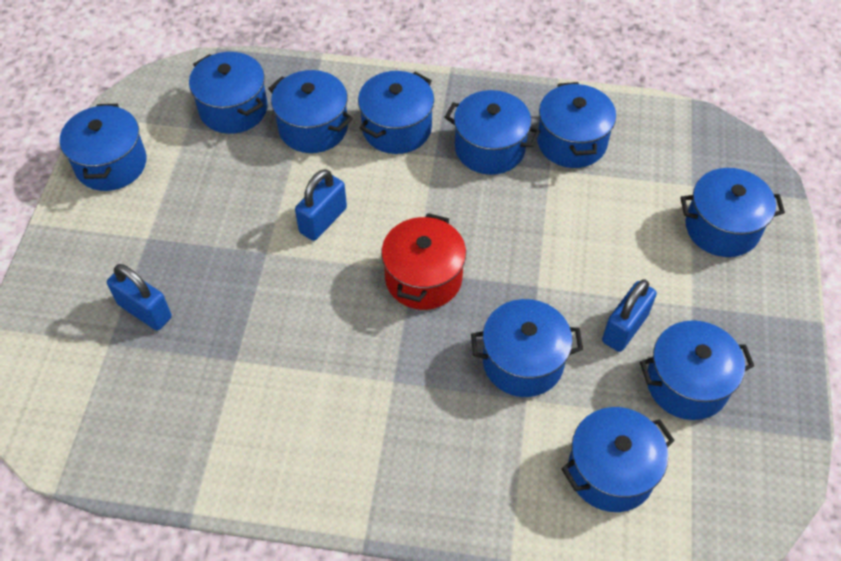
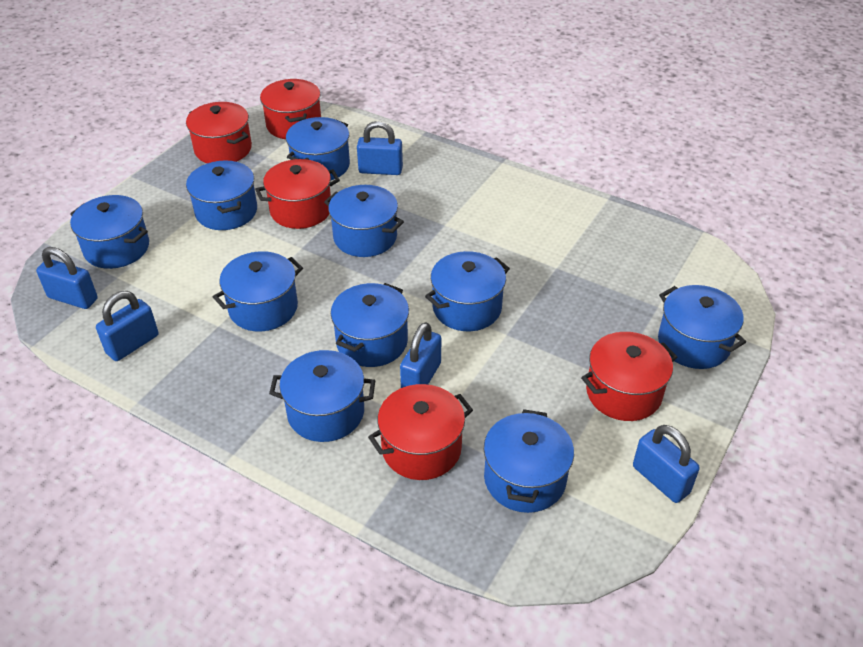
blue padlock: [107,264,172,331] [295,169,347,241] [602,279,657,352] = 3 -> [36,247,98,309] [96,291,158,361] [357,121,403,175] [400,322,441,388] [633,425,700,503] = 5
red pot: [381,213,466,310] = 1 -> [186,102,252,163] [255,159,340,229] [260,79,321,139] [368,384,473,480] [581,332,677,421] = 5

